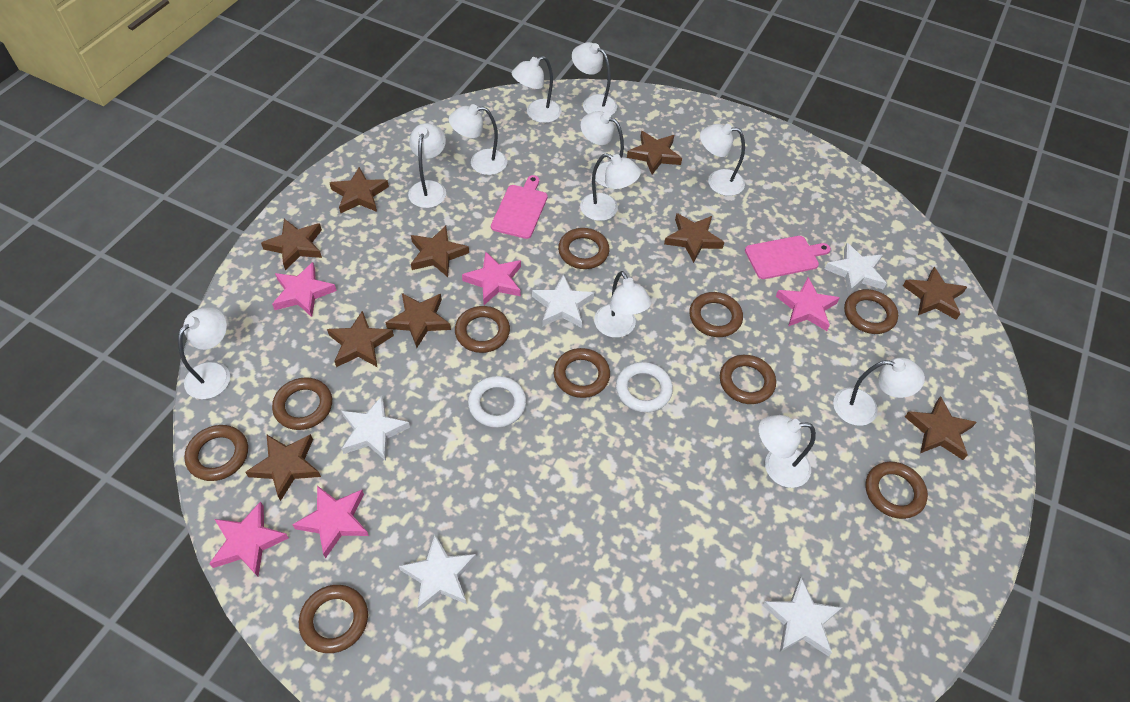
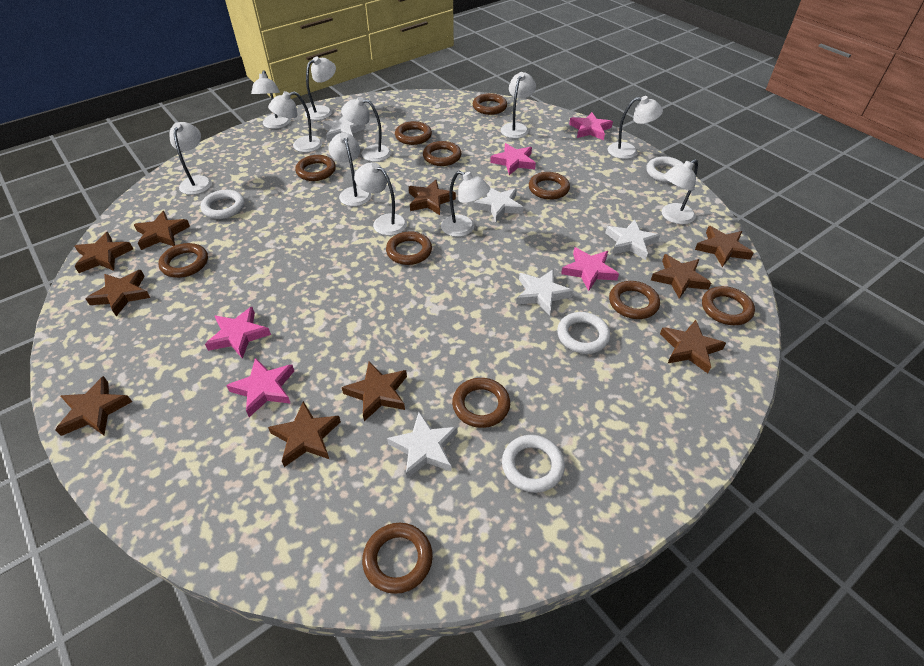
brown ring: [184,425,248,481] [272,377,332,430] [299,585,368,653] [455,306,510,353] [554,348,610,398] [558,228,609,269] [689,292,743,337] [720,355,776,404] [844,289,898,334] [866,462,928,519] = 10 -> [158,243,208,278] [295,155,336,181] [362,523,433,594] [386,231,432,265] [395,121,432,145] [423,141,461,166] [452,378,510,428] [473,93,507,115] [529,172,570,200] [609,281,660,319] [702,286,755,325] = 11
pink cutting board: [491,175,548,239] [745,236,831,279] = 2 -> none = 0
white ring: [468,376,526,428] [616,362,673,413] = 2 -> [201,190,245,219] [502,435,565,493] [557,312,610,354] [646,156,684,183] = 4

